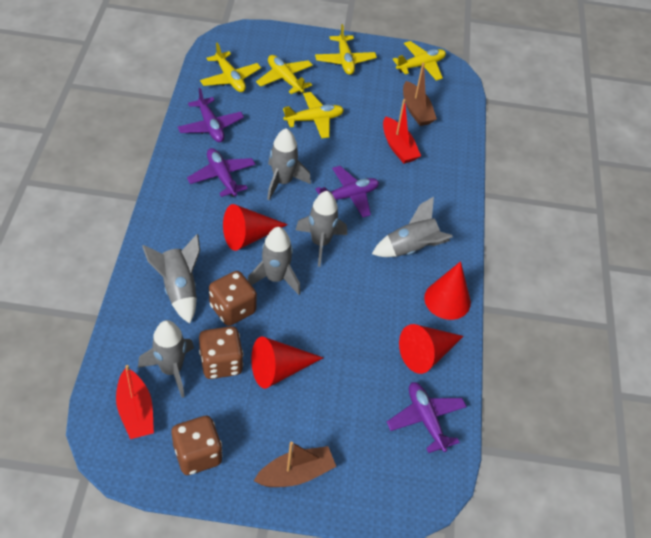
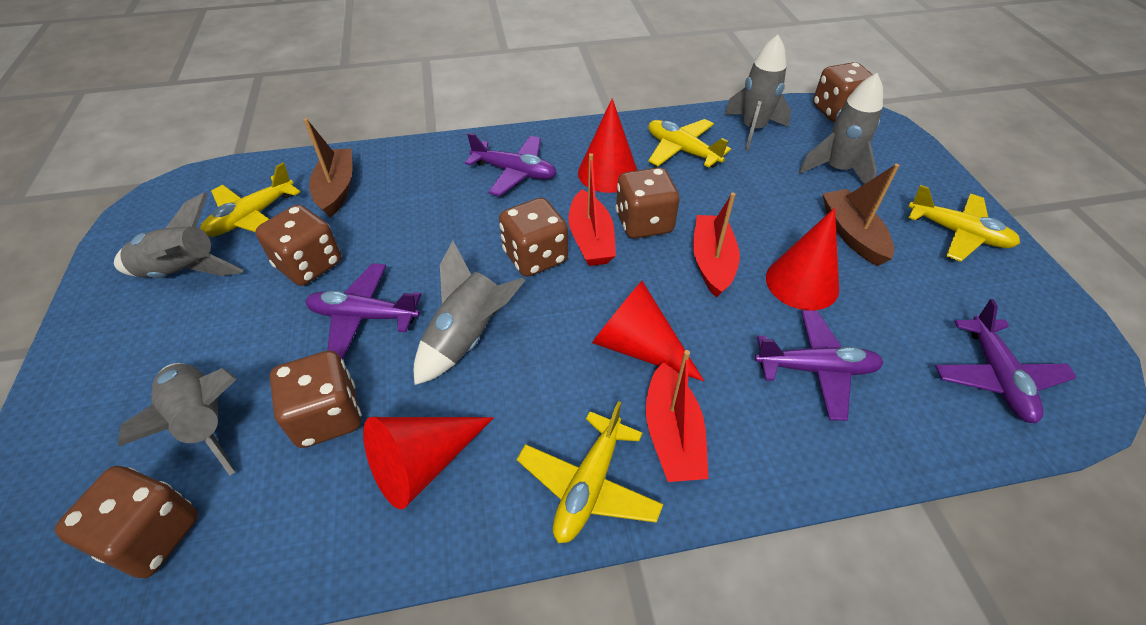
brown dice: [172,416,223,475] [199,326,243,379] [209,271,257,326] = 3 -> [55,466,198,578] [255,204,341,286] [270,350,361,448] [499,198,568,277] [616,167,680,239] [813,62,873,122] = 6
grey rocket: [138,320,194,398] [142,234,200,324] [248,227,301,295] [267,128,311,200] [296,191,347,267] [372,197,453,257] = 6 -> [114,193,244,278] [118,363,237,475] [414,241,525,385] [724,35,791,151] [798,73,883,184] = 5
red boat: [116,365,154,439] [383,99,421,164] = 2 -> [568,153,616,266] [646,350,708,482] [693,192,740,298] = 3
yellow plane: [200,43,261,92] [256,55,313,95] [283,92,344,139] [315,24,377,75] [392,41,446,81] = 5 -> [200,163,300,237] [517,401,663,543] [648,119,731,168] [908,185,1020,262] = 4

